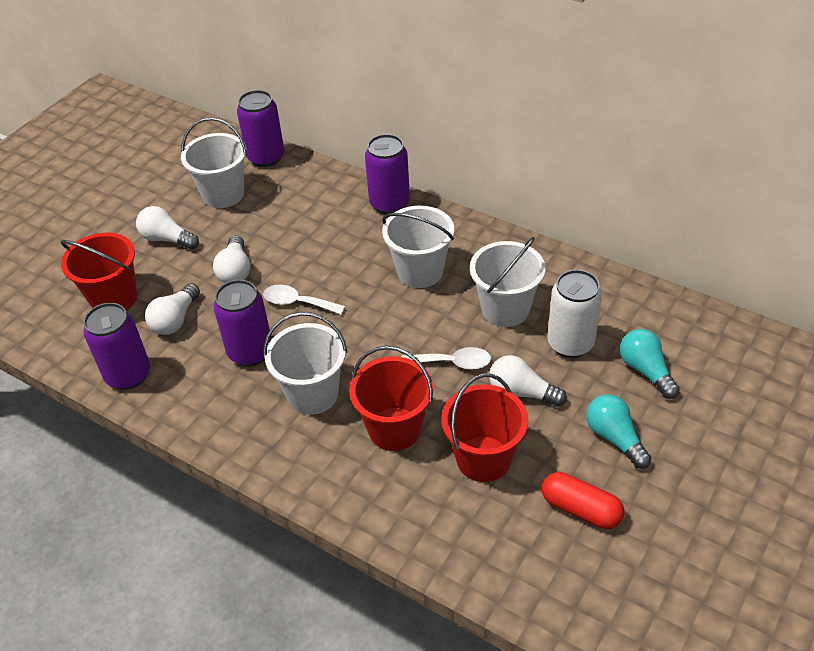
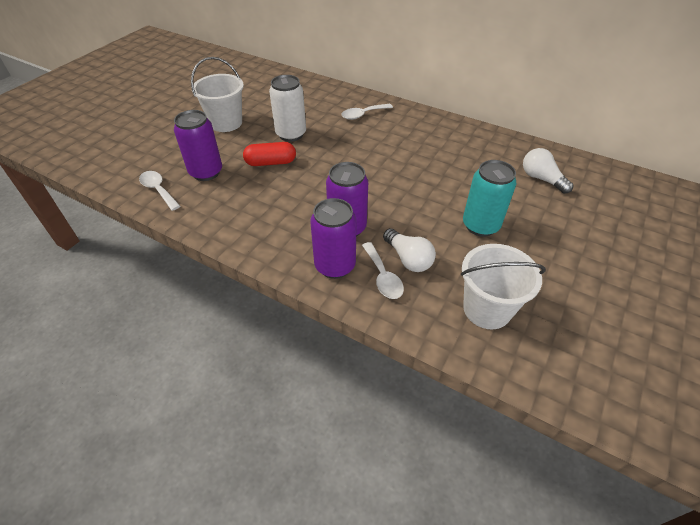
purple can: [83,303,150,390] [214,280,272,366] [237,90,284,167] [365,134,410,214] = 4 -> [174,110,222,181] [310,198,357,279] [326,162,368,237] = 3
red bucket: [61,232,137,310] [349,346,433,451] [441,373,528,482] = 3 -> none = 0
turquoise can: none = 0 -> [463,160,516,237] = 1
turquoise light bulb: [586,394,651,469] [620,329,680,399] = 2 -> none = 0
white bucket: [181,117,247,208] [263,312,347,415] [382,206,454,288] [470,237,545,327] = 4 -> [191,57,244,132] [461,244,546,329] = 2
white light bulb: [136,206,199,250] [145,283,200,335] [213,235,250,283] [489,355,567,407] = 4 -> [383,228,436,272] [523,148,573,194] = 2
white spoon: [263,284,345,315] [401,347,491,370] = 2 -> [139,171,180,211] [341,104,393,120] [362,242,404,299] = 3

